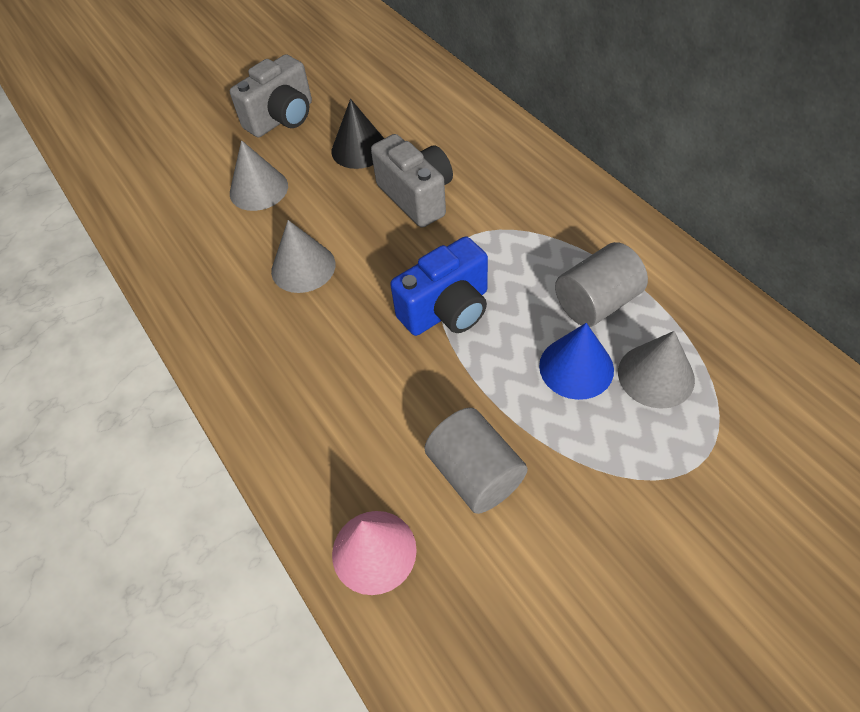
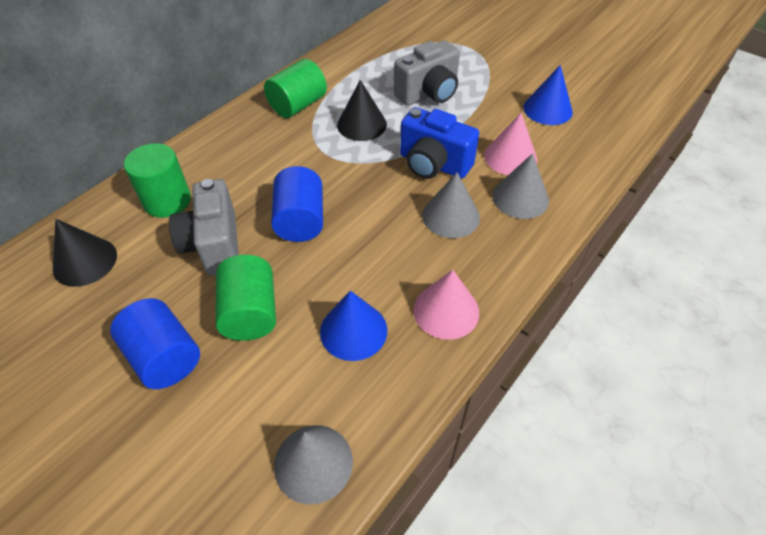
black cone: [331,99,384,169] = 1 -> [53,219,117,287] [337,80,387,141] = 2
blue cone: [539,323,614,400] = 1 -> [320,291,387,361] [523,65,573,125] = 2
blue cylinder: none = 0 -> [110,298,200,389] [271,166,323,242] = 2
green cylinder: none = 0 -> [124,143,191,218] [216,255,276,341] [264,59,327,118] = 3
grey cylinder: [424,408,528,514] [555,242,648,327] = 2 -> none = 0
pink cone: [332,511,417,595] = 1 -> [413,270,479,340] [484,113,537,175] = 2

